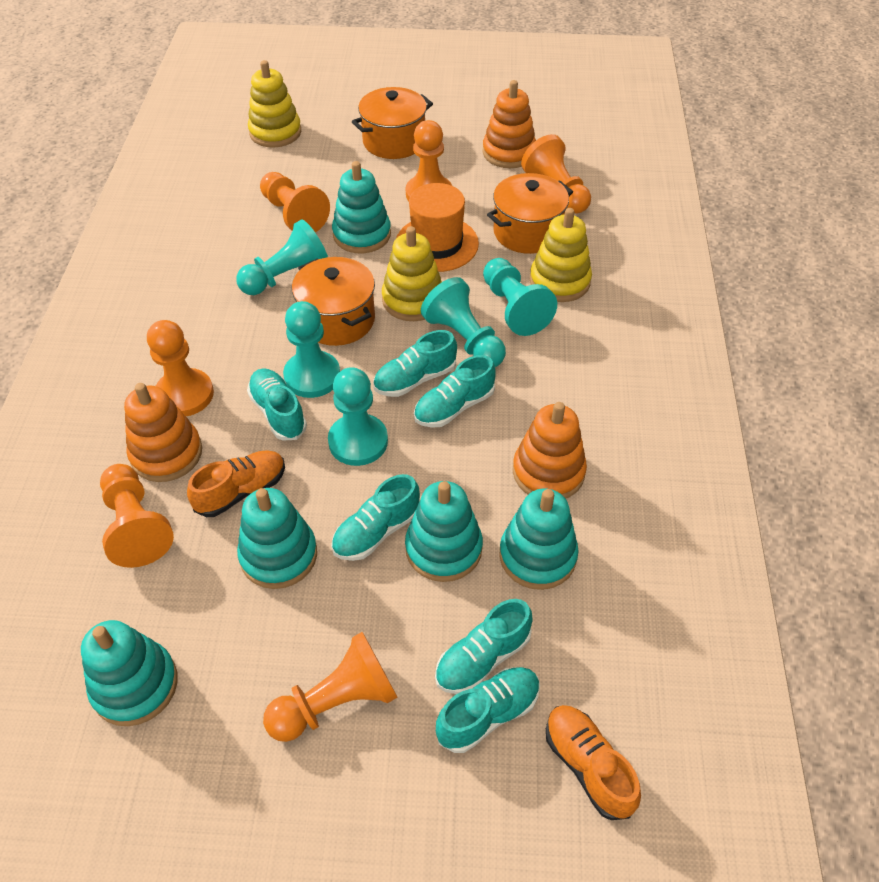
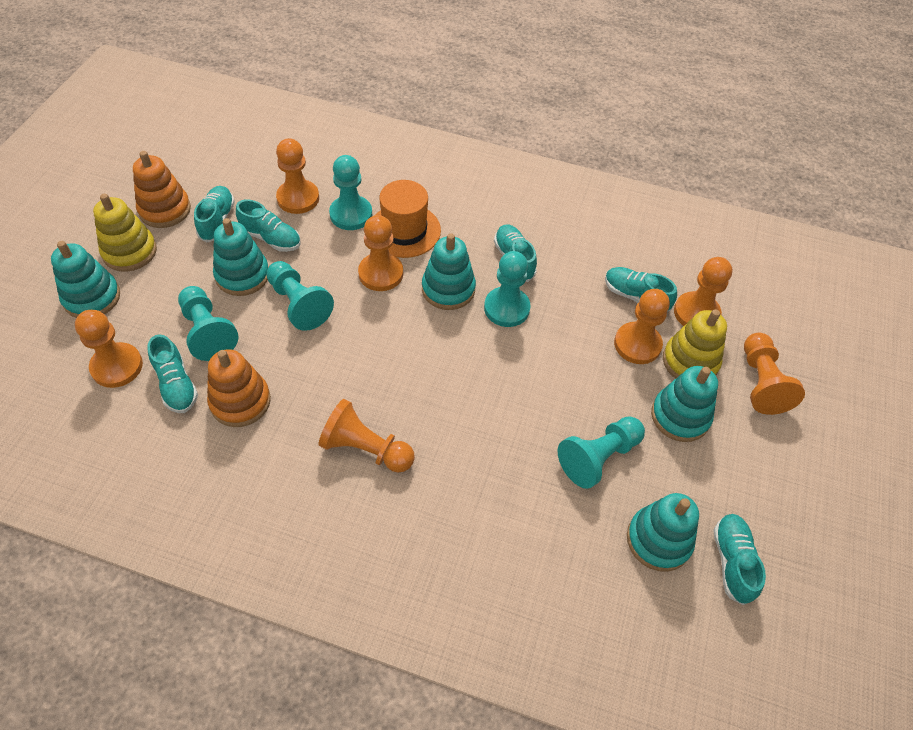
orange pawn: [100,464,174,568] [147,320,214,416] [260,172,330,233] [263,632,398,742] [406,120,452,201] [521,134,591,214] = 6 -> [75,310,143,388] [276,138,319,214] [319,399,415,473] [358,215,403,291] [614,289,670,364] [674,257,733,326] [744,333,805,415] = 7
orange pot: [292,257,375,346] [352,87,433,159] [487,173,573,254] = 3 -> none = 0
orange shoe: [187,451,285,517] [546,705,641,820] = 2 -> none = 0
orange stacking toy: [124,383,202,482] [482,80,536,168] [513,402,587,499] = 3 -> [133,151,191,228] [207,349,271,427] = 2
yellow stacking toy: [248,60,301,148] [382,226,442,321] [530,208,592,302] = 3 -> [93,194,157,272] [663,309,727,378] = 2

